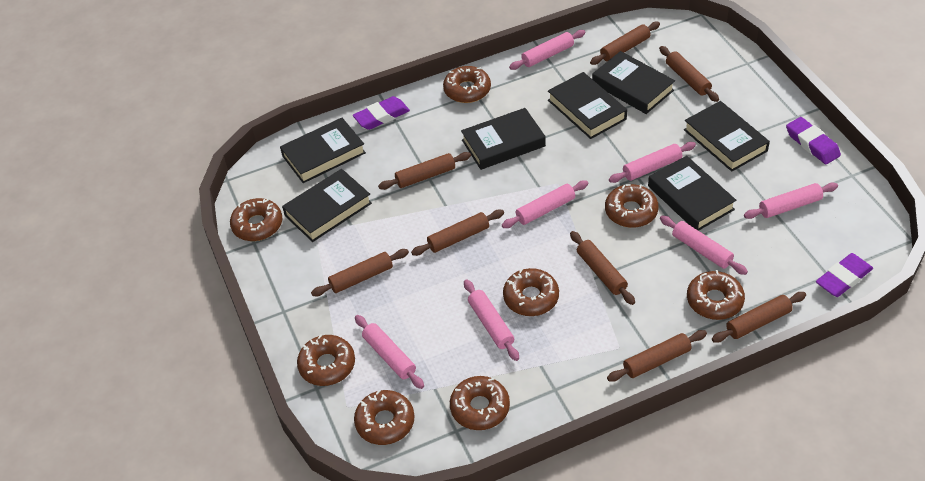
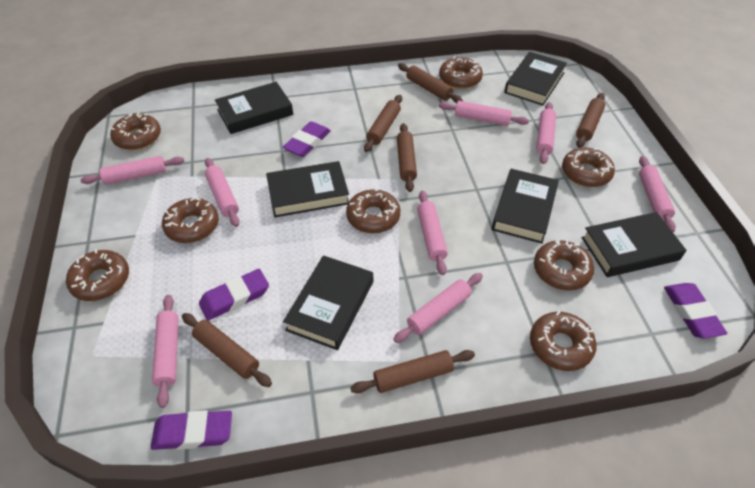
black book: [280,118,366,183] [282,169,372,242] [461,108,546,170] [548,72,627,139] [592,51,675,114] [648,156,736,231] [684,101,770,172] = 7 -> [215,82,293,134] [266,161,349,217] [283,255,373,350] [492,169,559,244] [504,52,567,106] [581,212,686,277] = 6
brown rolling pin: [311,249,409,296] [378,152,471,190] [411,210,504,256] [570,231,635,305] [590,22,660,65] [607,330,707,382] [659,46,719,102] [712,292,806,343] = 8 -> [182,313,272,387] [350,350,475,393] [364,95,402,152] [397,123,417,192] [398,63,463,103] [576,93,605,148] = 6
pink rolling pin: [355,315,424,389] [464,279,519,361] [502,180,589,228] [509,30,585,70] [609,142,696,183] [660,216,748,275] [744,182,838,219] = 7 -> [81,156,184,185] [152,295,179,408] [205,158,240,227] [393,273,483,343] [417,191,448,275] [439,101,529,126] [536,102,556,164] [639,156,676,232] = 8
purple eraser: [353,96,410,130] [786,117,841,164] [816,253,873,297] = 3 -> [151,410,232,450] [199,269,269,321] [283,121,331,157] [664,283,727,339] = 4

